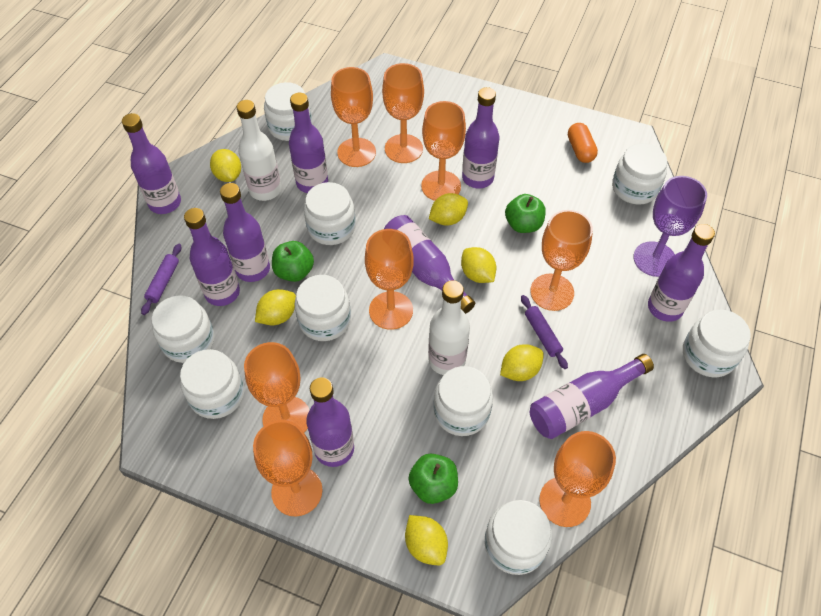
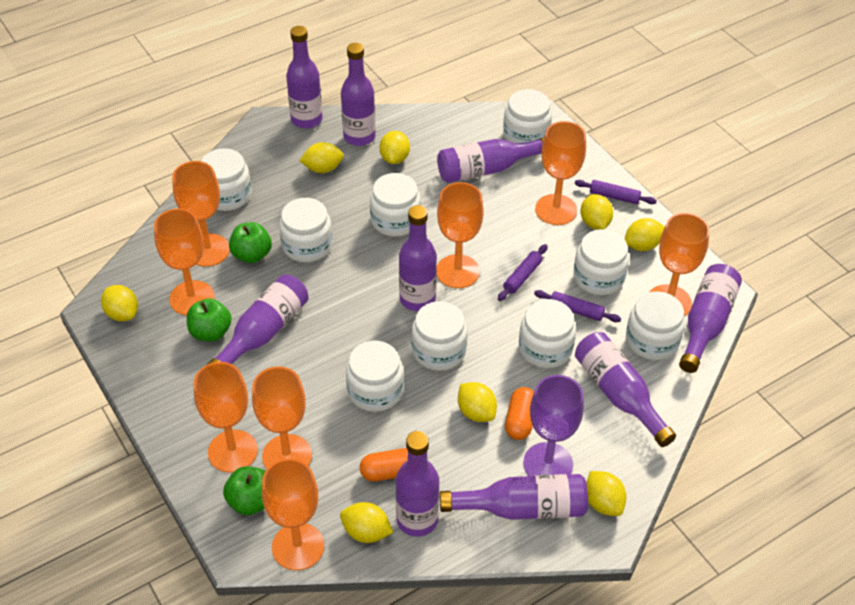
orange capsule: [568,123,598,163] = 1 -> [360,448,408,482] [505,387,534,440] = 2
purple rolling pin: [141,244,181,315] [521,295,568,369] = 2 -> [498,244,548,301] [534,290,621,322] [575,180,657,204] = 3
white bottle: [236,100,281,201] [428,281,470,375] = 2 -> none = 0
yellow lemon: [210,149,241,182] [255,289,296,325] [405,515,448,565] [429,193,468,226] [461,247,496,283] [500,344,544,381] = 6 -> [101,285,138,321] [299,142,344,173] [340,502,393,543] [379,131,410,164] [458,382,497,422] [580,194,613,230] [586,471,627,516] [625,218,665,251] = 8

